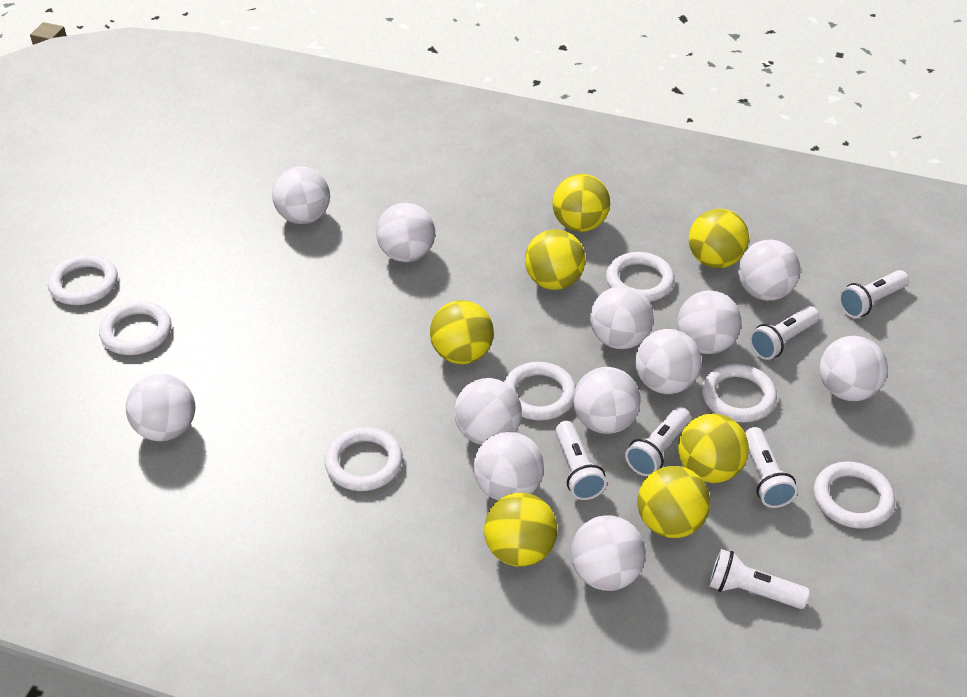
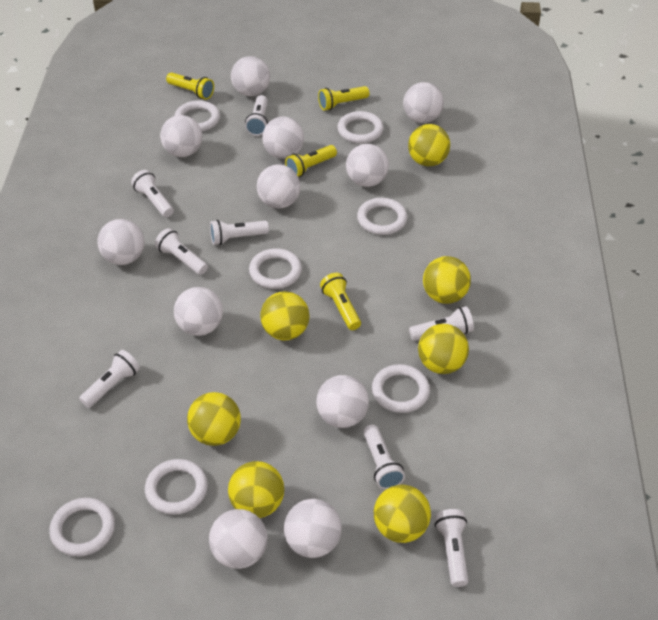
white ball: [126,374,195,441] [272,166,330,224] [376,203,435,262] [454,378,522,445] [474,432,544,500] [571,515,646,591] [573,367,641,434] [590,286,654,349] [635,329,701,394] [677,291,742,354] [738,240,801,301] [820,336,888,401] = 12 -> [97,219,144,265] [160,115,202,157] [174,287,223,336] [209,509,267,569] [231,56,270,96] [257,164,300,208] [262,117,304,159] [284,499,342,558] [316,375,369,428] [346,144,389,187] [403,82,444,123] = 11
white flashlight: [555,421,607,500] [625,407,691,476] [709,549,810,609] [745,427,798,508] [749,306,819,360] [839,270,909,318] = 6 -> [79,350,140,408] [131,170,174,217] [155,228,208,275] [210,219,269,245] [245,95,268,136] [363,425,405,490] [409,306,474,341] [435,509,468,587] = 8
yellow flashlight: none = 0 -> [166,72,214,100] [285,145,337,177] [318,86,369,110] [320,273,361,330] = 4

